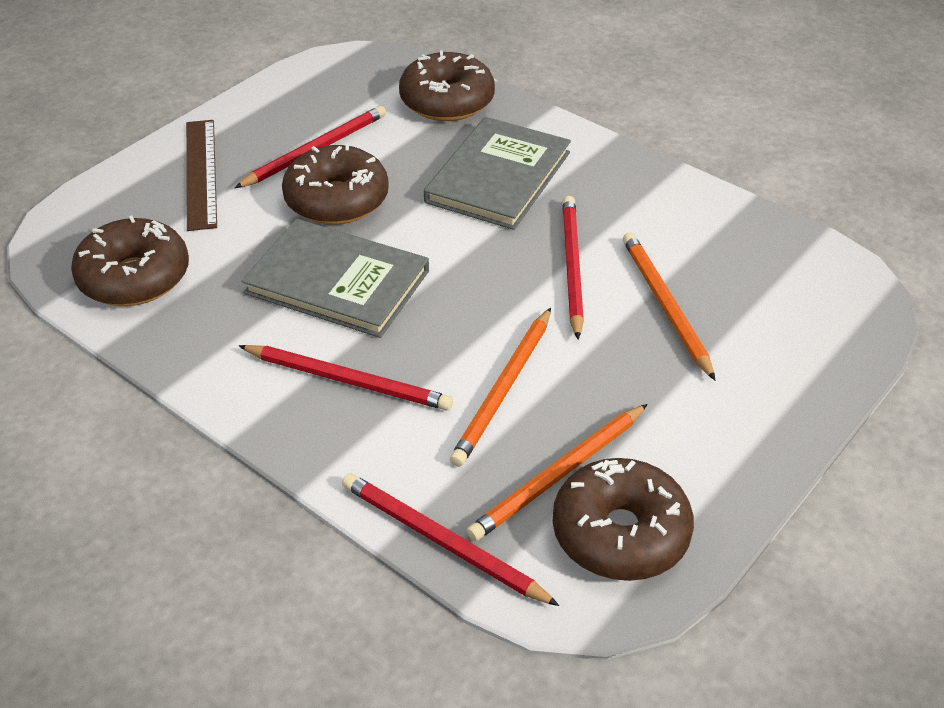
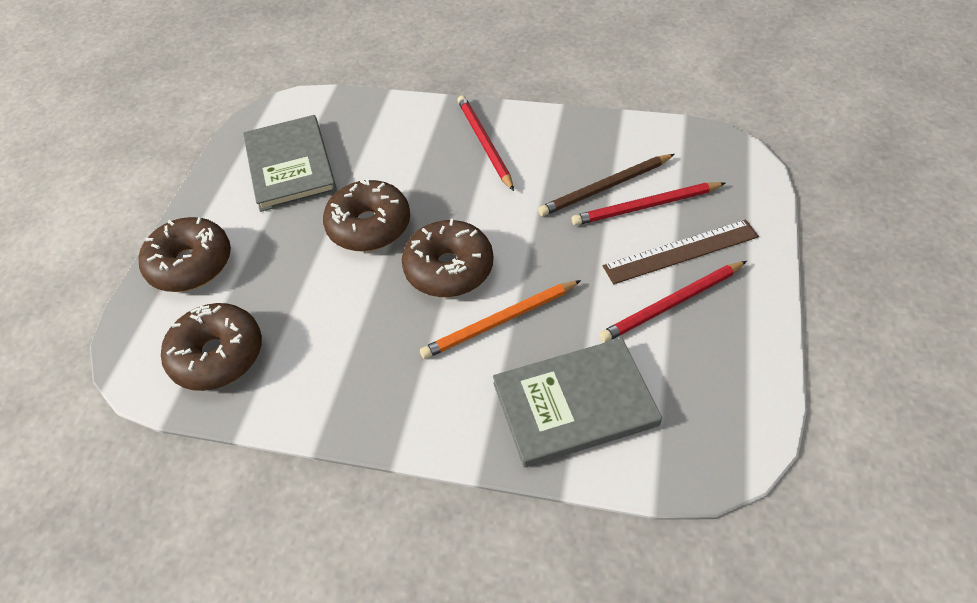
brown pencil: none = 0 -> [538,154,675,216] = 1
orange pencil: [450,308,551,467] [467,404,648,541] [623,233,715,380] = 3 -> [420,280,581,359] = 1
red pencil: [235,106,386,188] [239,345,453,410] [342,473,559,606] [562,196,584,339] = 4 -> [457,95,514,191] [572,182,726,226] [599,261,747,343] = 3

